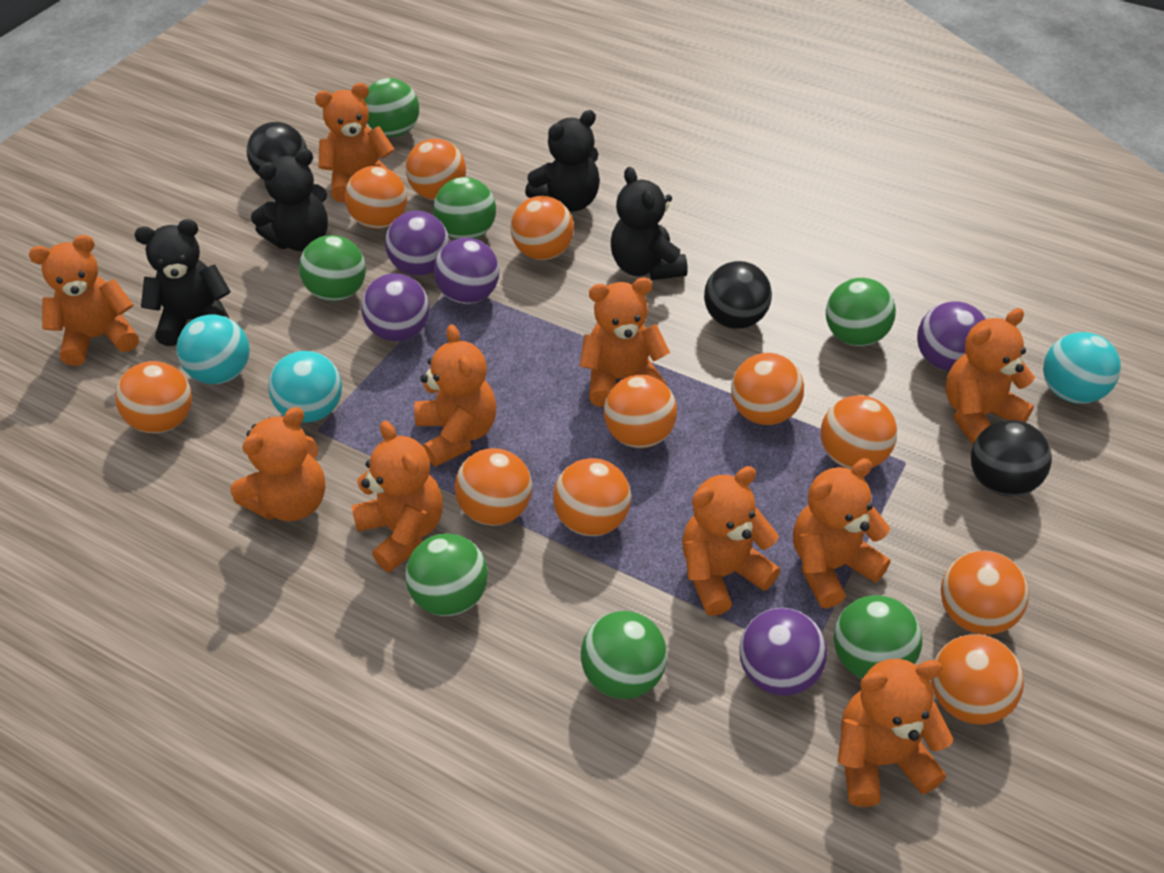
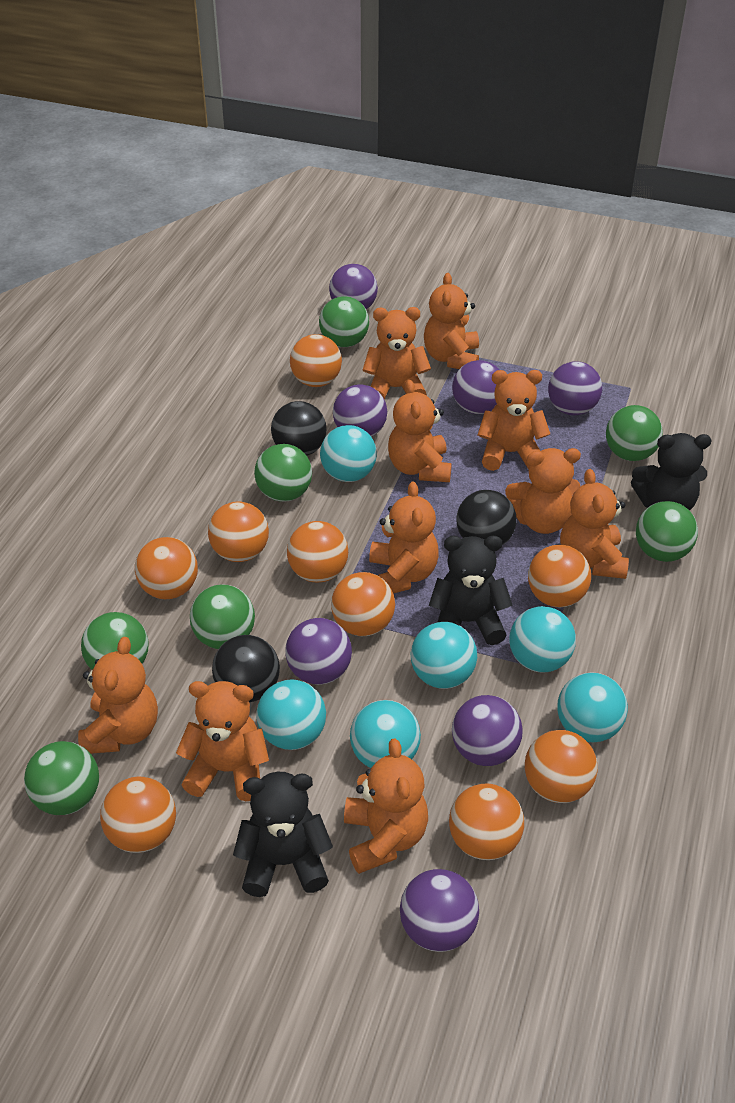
black teddy bear: [134,219,231,346] [251,149,328,251] [525,110,600,212] [611,167,688,280] = 4 -> [233,771,333,897] [429,536,513,645] [631,433,712,511] = 3
orange ball: [115,361,192,433] [345,166,407,229] [406,138,466,200] [455,448,532,526] [511,196,574,260] [553,458,631,536] [604,375,677,448] [731,353,804,425] [821,395,897,469] [931,634,1024,725] [941,551,1029,635] = 11 -> [100,777,176,853] [135,537,198,599] [208,501,269,562] [287,521,348,582] [290,334,342,387] [331,572,395,636] [449,783,524,860] [525,730,598,803] [528,545,591,607] = 9
purple ball: [361,273,430,341] [385,211,450,276] [434,238,499,304] [739,608,827,696] [917,301,986,371] = 5 -> [285,618,352,685] [329,264,378,309] [333,384,387,437] [400,869,479,952] [452,360,499,414] [452,695,523,766] [548,361,602,415] = 7
turquoise ball: [177,314,250,384] [268,351,342,423] [1043,332,1121,404] = 3 -> [256,679,326,750] [320,425,377,482] [350,700,421,768] [411,622,477,689] [509,606,576,673] [557,672,628,743] = 6

